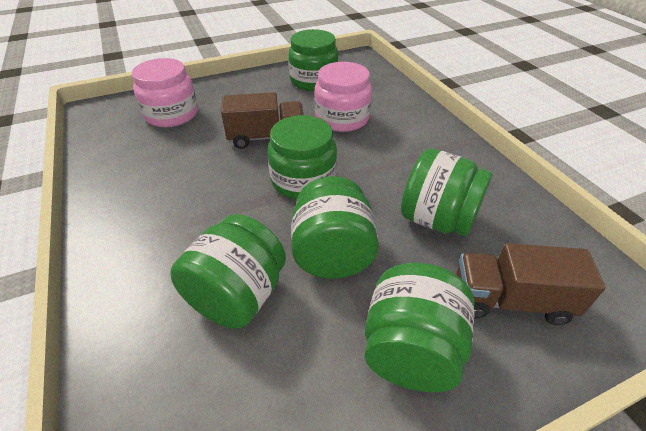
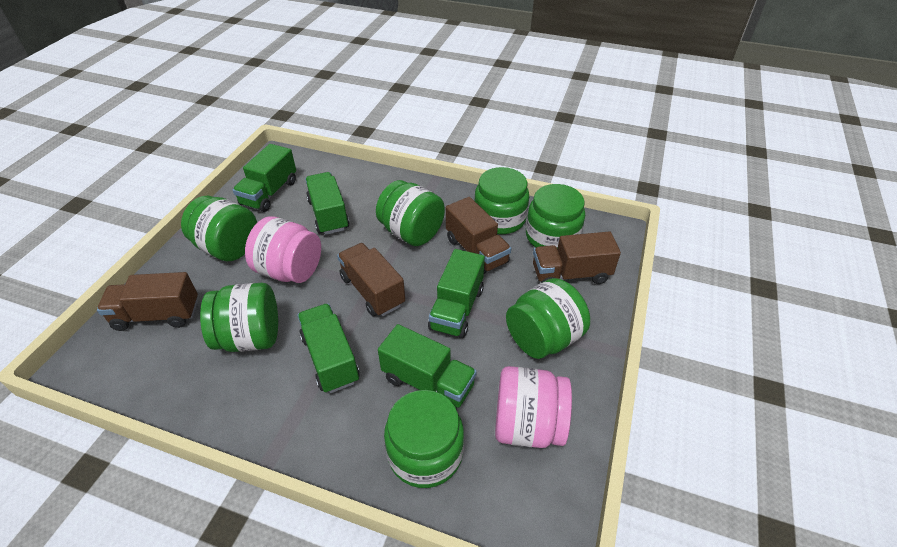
brown truck: [221,92,304,149] [456,243,606,325] = 2 -> [97,272,198,331] [337,243,405,316] [446,197,511,274] [533,231,621,284] = 4
green jar: [170,214,286,328] [267,115,337,199] [288,29,338,91] [291,176,379,279] [364,263,475,392] [401,148,492,236] = 6 -> [181,196,257,261] [200,283,278,352] [376,180,445,246] [384,390,464,488] [474,167,529,234] [506,278,590,359] [526,184,585,248] = 7
green truck: none = 0 -> [233,144,296,212] [297,303,360,393] [305,172,350,235] [378,324,477,409] [428,249,485,338] = 5

